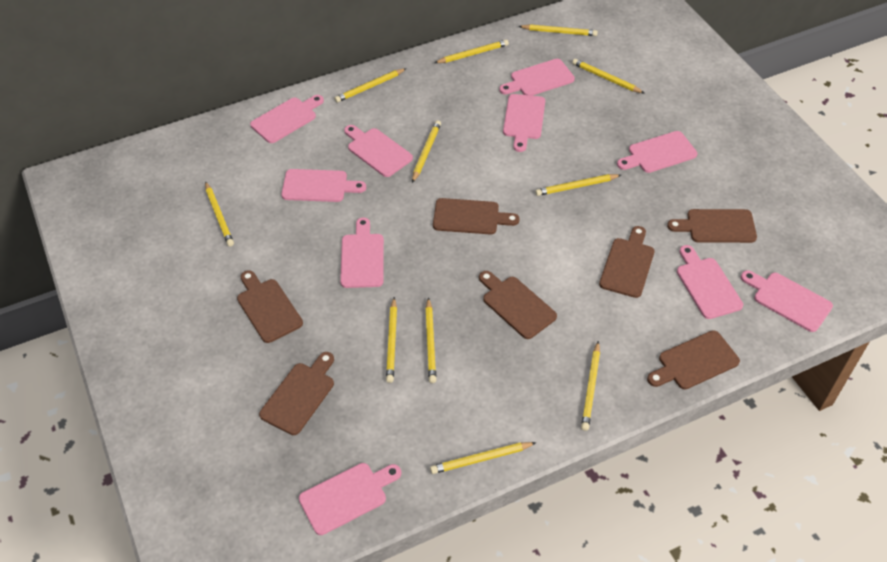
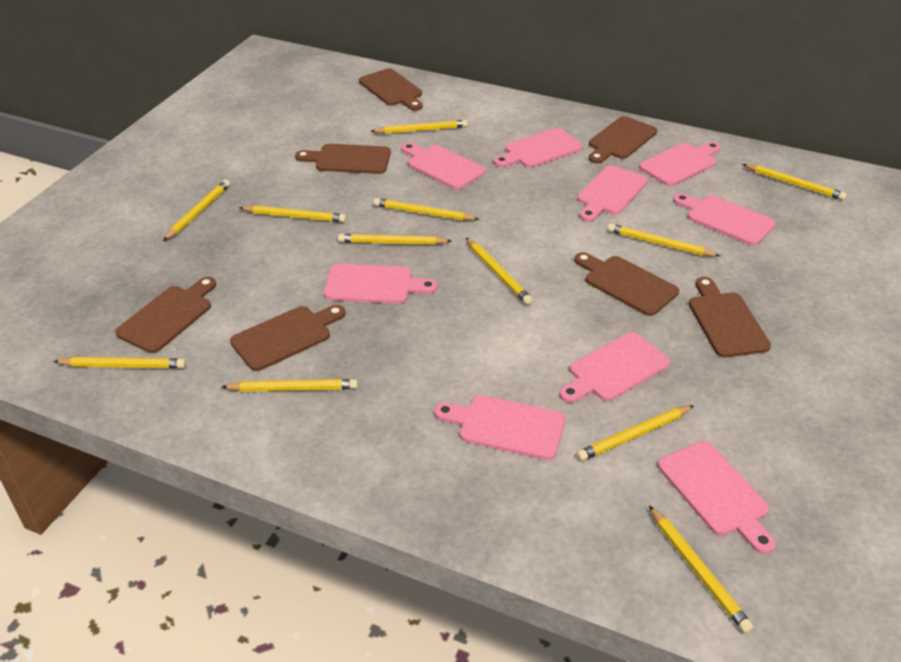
pink cutting board: [250,95,324,143] [281,169,366,202] [299,463,401,535] [340,217,384,288] [344,125,413,177] [499,59,575,96] [503,94,545,152] [617,131,697,173] [677,245,743,319] [741,270,833,332] = 10 -> [324,264,438,304] [401,143,486,190] [434,395,565,460] [494,128,582,168] [559,332,670,403] [577,165,648,222] [639,142,721,186] [658,441,776,554] [673,193,776,246] = 9
yellow pencil: [205,181,234,247] [335,68,407,103] [386,297,397,383] [412,120,441,183] [425,297,436,383] [430,442,537,474] [434,40,509,63] [518,24,598,36] [535,174,621,196] [572,59,645,94] [581,341,600,431] = 11 -> [53,357,186,368] [163,180,230,241] [222,379,358,392] [239,205,346,222] [338,234,451,245] [370,120,468,134] [373,198,479,221] [466,238,533,305] [576,405,694,461] [608,223,720,257] [649,506,753,633] [742,164,847,200] = 12

